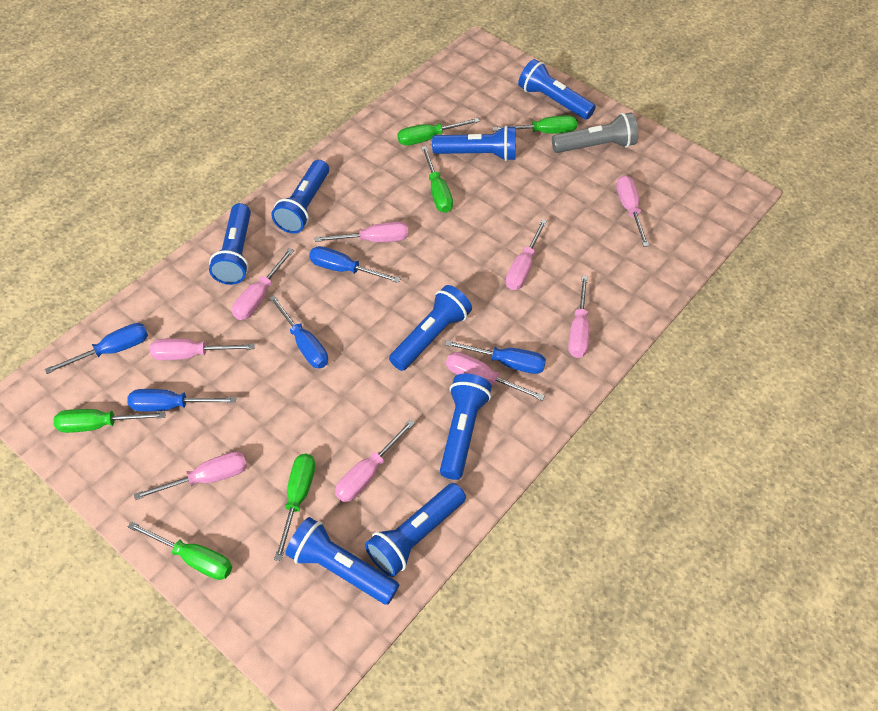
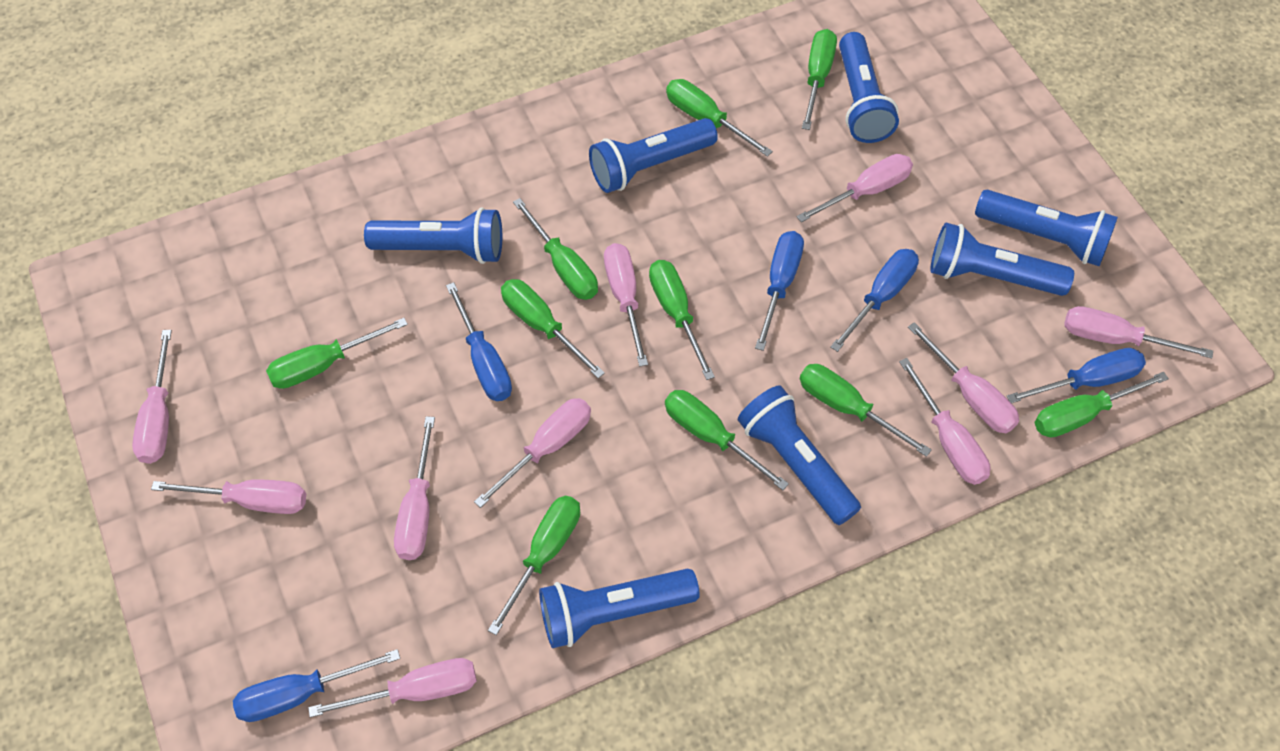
blue flashlight: [209,203,251,285] [271,160,329,233] [286,517,399,605] [365,483,466,577] [389,285,472,371] [432,125,516,161] [440,374,492,480] [518,59,596,120] = 8 -> [364,207,502,264] [539,568,700,648] [589,118,718,193] [738,385,861,525] [839,32,899,143] [930,223,1074,296] [975,190,1118,266] = 7
green screwdriver: [53,409,166,433] [128,521,232,580] [274,454,315,561] [397,118,480,146] [421,146,453,213] [492,115,577,134] = 6 -> [266,318,408,389] [488,496,580,635] [501,279,605,378] [513,198,598,300] [649,260,715,380] [665,390,789,490] [666,79,773,157] [800,364,932,457] [802,29,837,130] [1034,372,1169,438] = 10
grey flashlight: [552,112,638,153] = 1 -> none = 0
pink screwdriver: [134,452,247,500] [150,338,255,360] [232,248,294,320] [314,222,408,242] [335,420,415,502] [446,352,545,401] [506,219,547,290] [568,275,589,358] [616,175,649,247] = 9 -> [132,330,172,464] [151,480,306,514] [308,658,477,718] [394,416,435,560] [474,398,591,508] [604,243,648,367] [797,154,913,223] [899,358,990,485] [908,322,1019,433] [1064,306,1213,358] = 10

